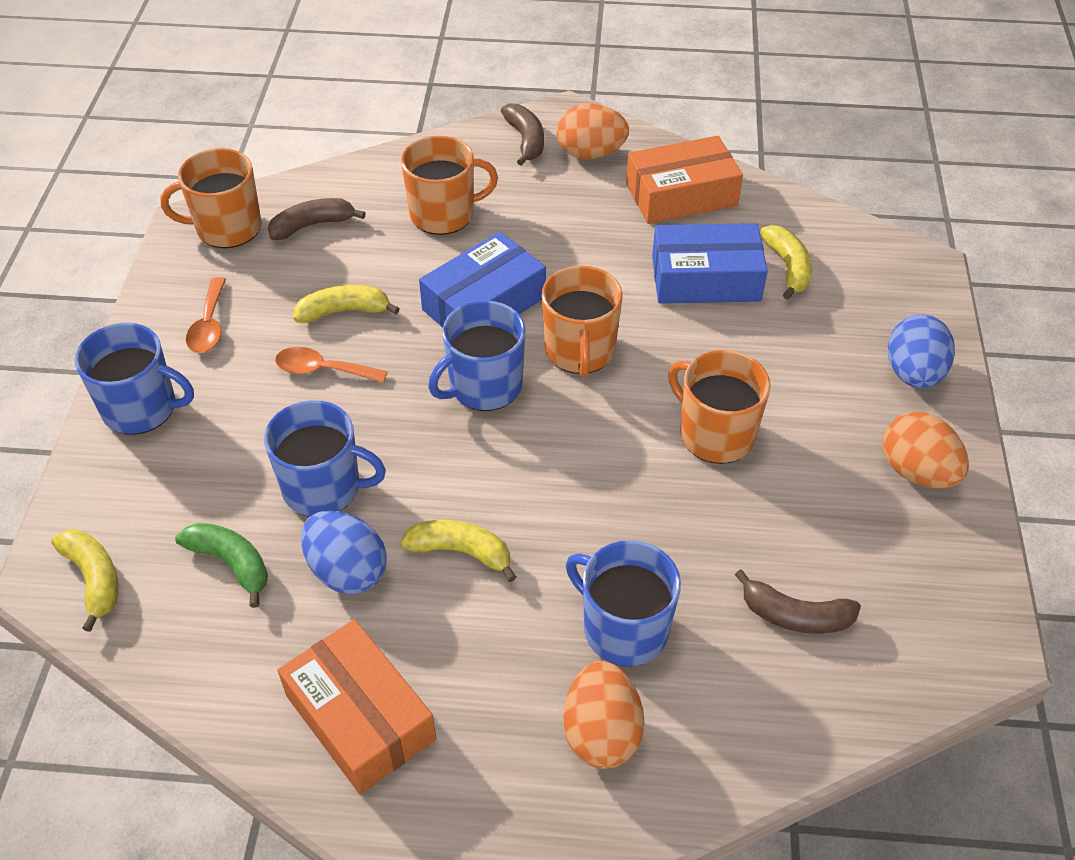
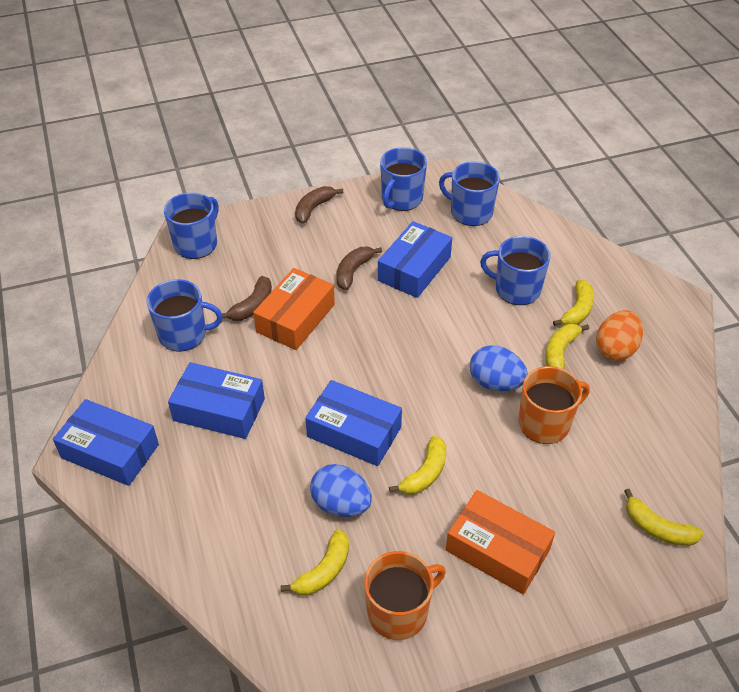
blue box: [419,232,546,328] [652,223,768,304] = 2 -> [53,399,159,486] [168,362,265,439] [305,380,402,466] [378,221,452,298] = 4
blue mug: [74,323,194,435] [264,400,386,517] [428,300,525,411] [566,540,681,666] = 4 -> [147,279,223,352] [164,192,219,259] [380,147,427,211] [439,162,500,226] [480,236,551,305] = 5
green banana: [175,523,268,608] = 1 -> none = 0
orange egg: [557,104,629,159] [563,661,645,769] [883,412,969,489] = 3 -> [596,310,643,361] = 1
orange mug: [161,148,262,248] [401,136,498,235] [542,266,623,378] [668,350,771,464] = 4 -> [364,551,446,640] [519,366,590,444] = 2
orange spoon: [186,277,226,353] [275,347,388,383] = 2 -> none = 0
yellow banana: [51,529,119,632] [293,285,400,323] [400,520,516,582] [760,225,812,300] = 4 -> [280,529,349,596] [389,436,446,495] [545,324,589,369] [553,279,594,326] [624,489,704,546] = 5

